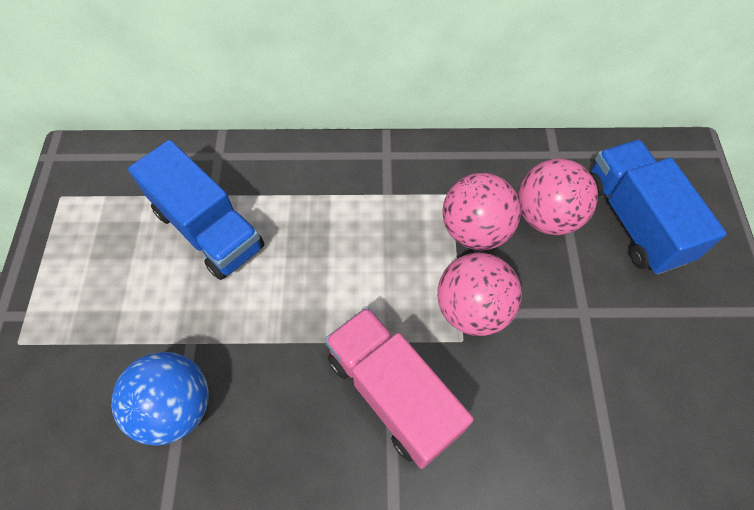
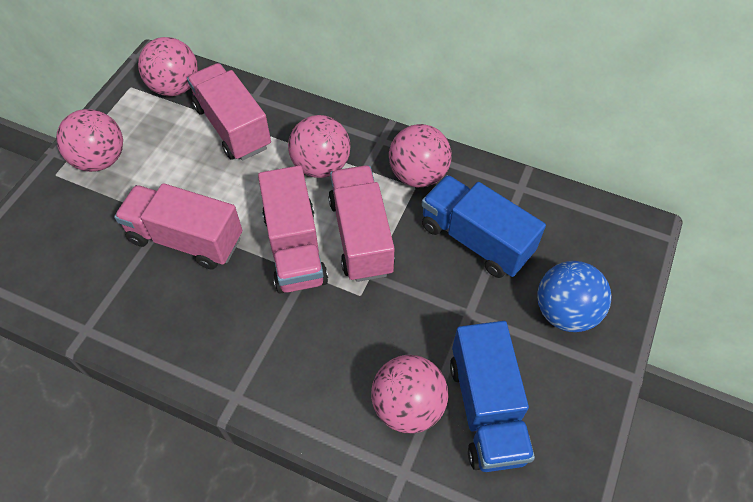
pink ball: [437,252,522,336] [443,173,521,250] [518,158,598,235] = 3 -> [56,109,123,172] [138,37,198,96] [288,115,350,178] [371,355,449,434] [389,124,452,187] = 5
pink truck: [325,307,474,469] = 1 -> [114,183,242,269] [187,63,271,161] [258,165,328,294] [328,165,395,282] = 4

